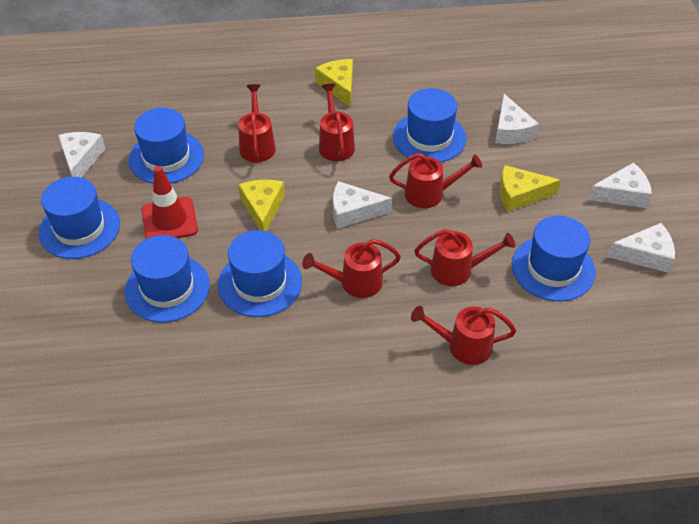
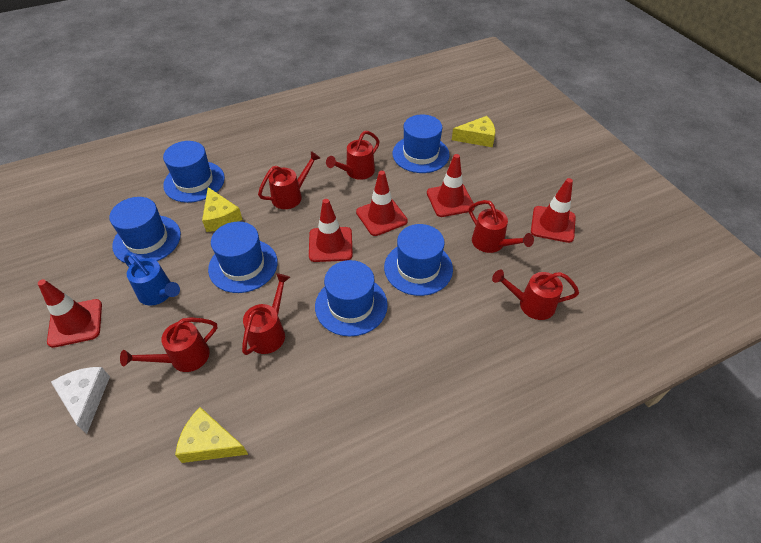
blue watering can: none = 0 -> [124,252,180,306] = 1
red traffic cone: [142,166,198,239] = 1 -> [38,279,102,348] [309,199,353,262] [356,171,408,236] [427,154,475,217] [531,178,576,243] = 5
white cheese: [58,132,105,178] [333,181,392,229] [495,94,539,144] [588,162,652,208] [607,223,675,273] = 5 -> [51,367,110,434] = 1

